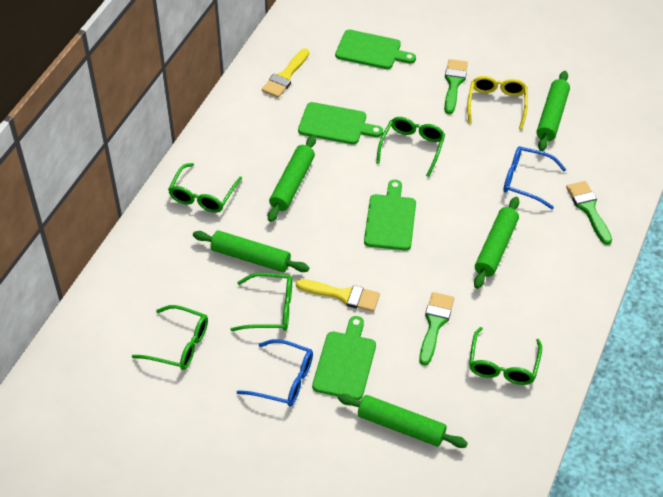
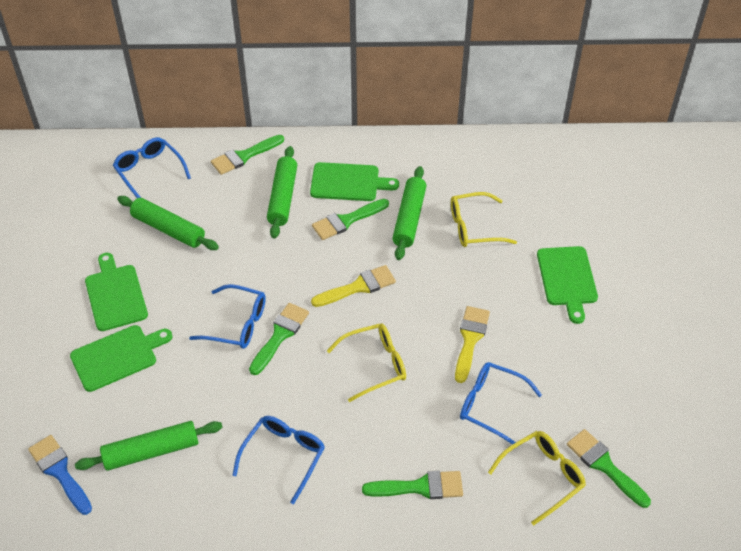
blue brush: none = 0 -> [28,435,92,515] = 1
blue glasses: [237,339,313,406] [503,146,566,209] = 2 -> [113,137,191,198] [189,284,266,349] [232,416,325,504] [460,362,542,447] = 4
green brush: [419,292,454,365] [444,59,468,114] [566,181,612,245] = 3 -> [211,135,284,175] [249,303,309,375] [312,199,389,240] [362,471,463,499] [567,429,651,508] = 5
green glasses: [132,305,208,370] [168,163,242,213] [230,273,292,331] [376,117,445,177] [469,327,542,385] = 5 -> none = 0
green rolling pin: [193,230,309,272] [268,135,316,222] [338,394,468,448] [474,197,519,289] [537,71,570,151] = 5 -> [75,421,222,471] [117,196,219,250] [267,146,297,238] [392,166,426,260] = 4
yellow glasses: [467,76,528,129] = 1 -> [327,324,406,402] [451,192,517,247] [488,431,586,525] = 3

